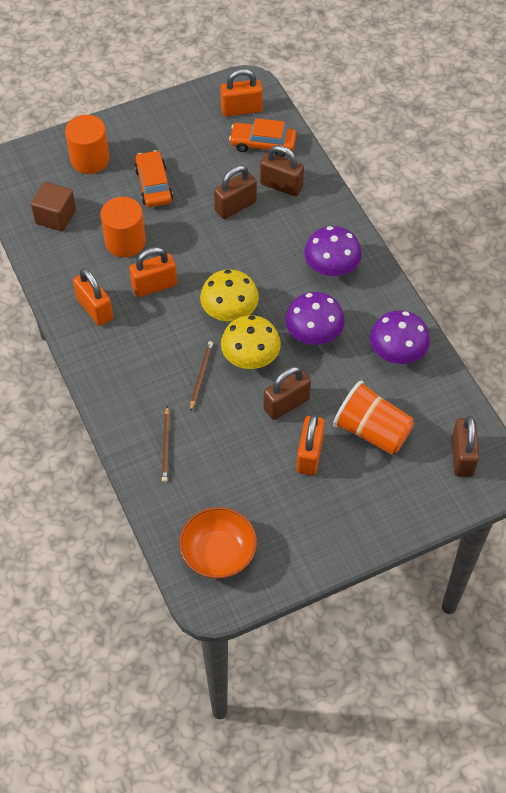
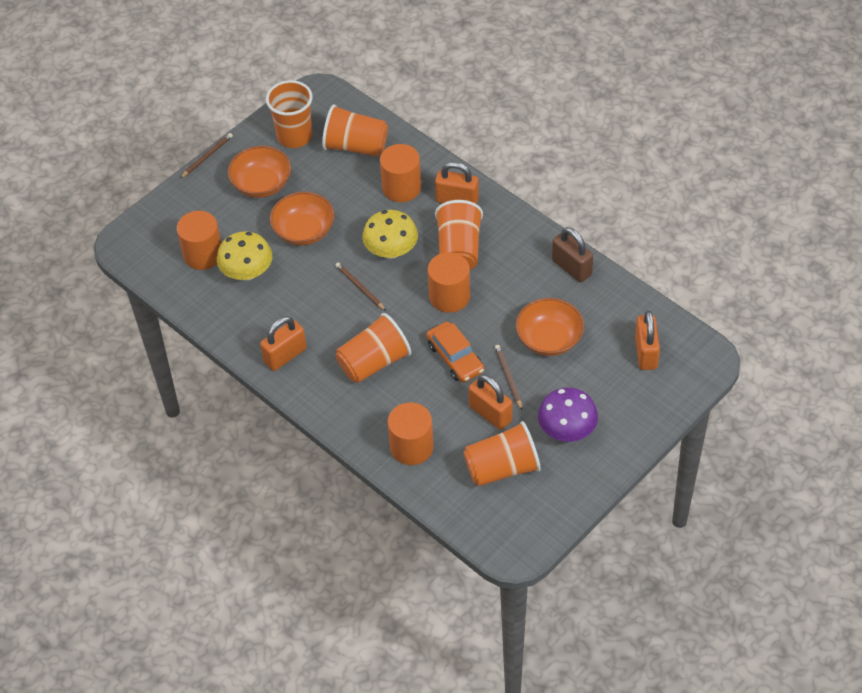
brown cube: [31,182,76,232] = 1 -> none = 0
brown padlock: [214,166,257,219] [260,145,304,196] [263,366,311,420] [452,416,479,477] = 4 -> [552,227,593,282] = 1
brown pencil: [162,406,170,482] [190,341,213,412] = 2 -> [180,133,233,178] [335,262,386,311] [495,345,522,410] = 3
orange bowl: [179,507,257,578] = 1 -> [228,146,291,198] [270,192,335,245] [516,298,584,356] = 3
orange car: [134,150,173,207] [229,118,296,157] = 2 -> [426,322,484,383] = 1
orange cup: [333,380,414,455] = 1 -> [266,80,313,148] [322,104,388,157] [336,313,411,383] [435,200,483,270] [463,421,541,486] = 5
orange cylinder: [65,115,109,174] [101,197,146,257] = 2 -> [177,211,221,270] [380,144,421,202] [388,402,434,465] [428,252,470,313] = 4
purple mushroom: [285,292,345,345] [304,226,362,276] [370,310,430,364] = 3 -> [538,388,598,442] = 1

